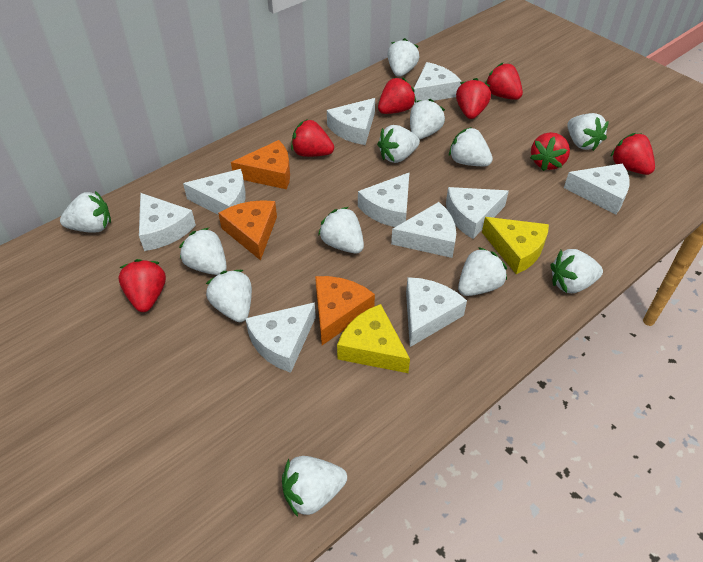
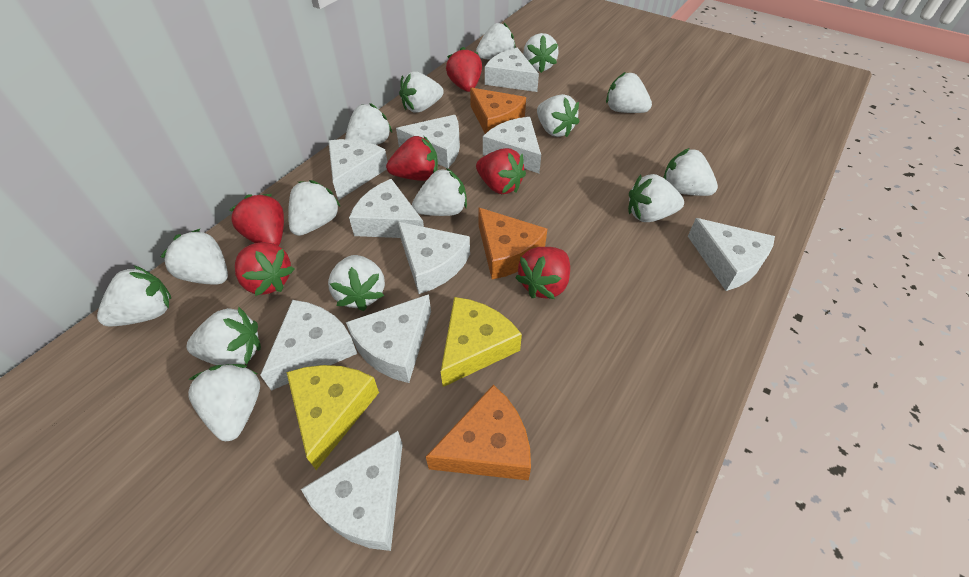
red strawberry: [119,259,166,312] [291,120,334,157] [378,78,416,114] [456,78,491,119] [485,63,523,100] [530,132,570,171] [610,133,655,175] = 7 -> [229,194,284,246] [235,242,294,296] [386,136,438,181] [446,47,482,92] [476,148,526,194] [515,247,570,299] = 6
white strawberry: [60,191,111,233] [179,228,227,275] [206,270,252,322] [282,456,347,517] [318,207,364,253] [377,125,420,163] [387,38,420,77] [410,99,445,140] [449,127,493,166] [458,247,507,296] [550,249,603,293] [567,113,609,151] = 12 -> [97,265,171,327] [161,229,228,285] [186,307,261,365] [188,364,260,441] [288,180,341,236] [328,255,385,311] [345,103,392,145] [399,71,444,113] [412,168,467,216] [476,23,516,60] [523,33,559,73] [537,94,580,137] [606,72,652,113] [628,174,684,222] [663,148,718,196] = 15

